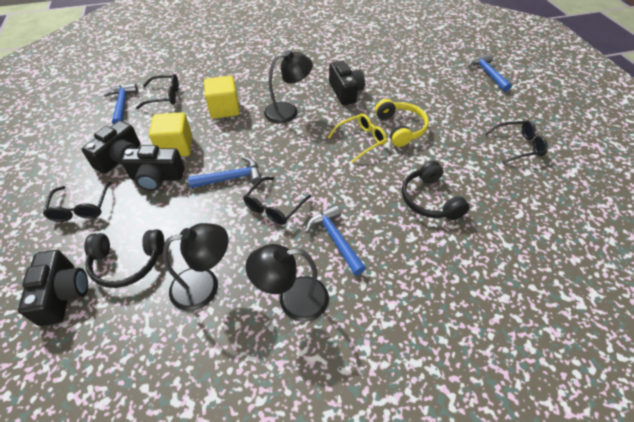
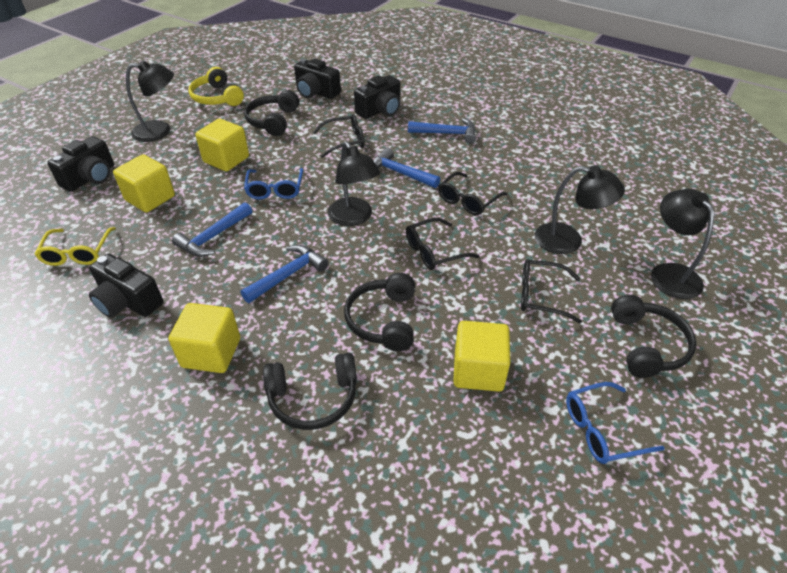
black headphones: [84,229,165,288] [402,161,470,220] = 2 -> [244,90,299,136] [263,353,357,430] [344,273,415,351] [611,295,697,378] = 4
black lamp: [163,223,229,311] [246,244,329,322] [264,50,313,124] = 3 -> [126,60,174,142] [328,141,380,226] [535,165,625,254] [651,189,714,299] = 4
blue glasses: none = 0 -> [244,168,303,200] [566,382,665,464] = 2
yellow cube: [149,112,193,156] [204,76,240,119] = 2 -> [113,154,175,213] [168,303,240,373] [196,119,249,172] [453,321,510,392] = 4

